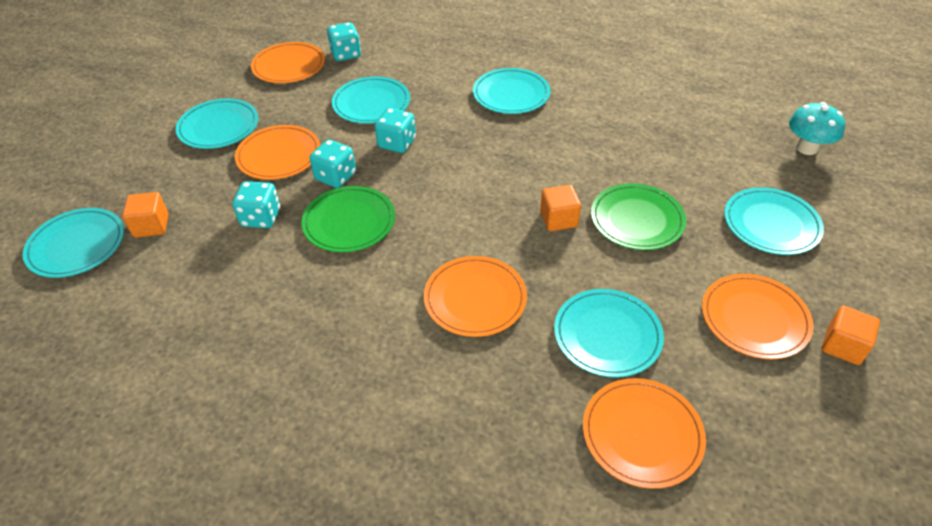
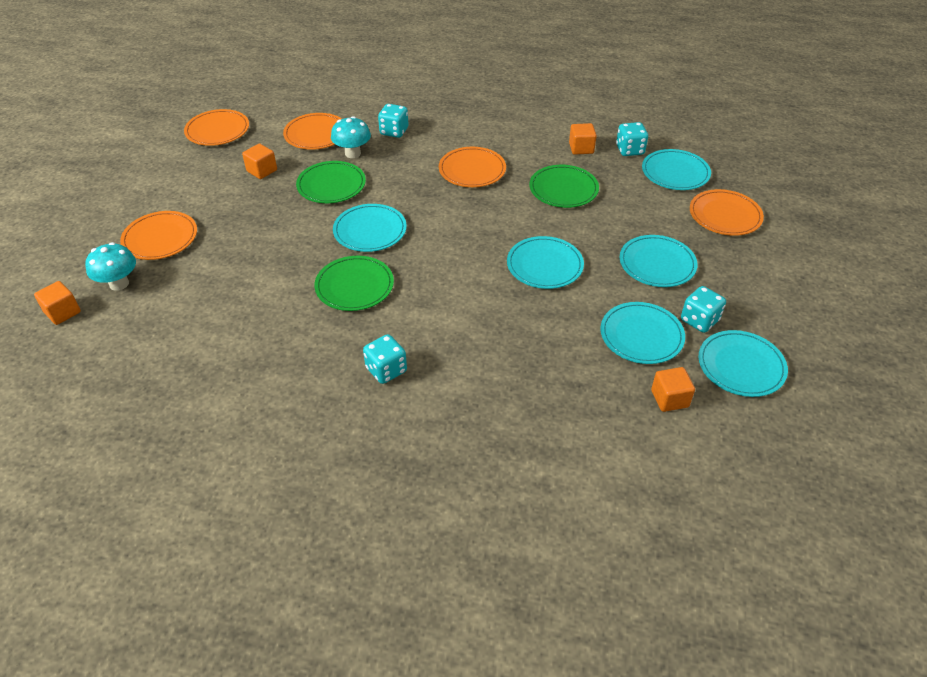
green plate: [301,186,395,252] [591,183,686,250] = 2 -> [296,161,366,203] [314,256,394,311] [529,165,599,208] = 3
orange cube: [122,192,169,238] [540,185,581,231] [822,306,880,365] = 3 -> [34,281,81,325] [242,143,277,179] [569,123,597,155] [651,367,695,412] = 4
turquoise mushroom: [789,102,845,155] = 1 -> [85,242,136,291] [331,116,371,158] = 2

